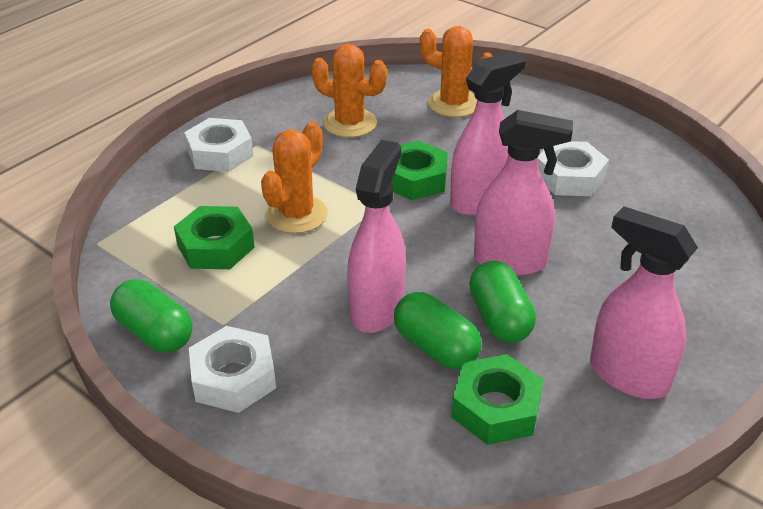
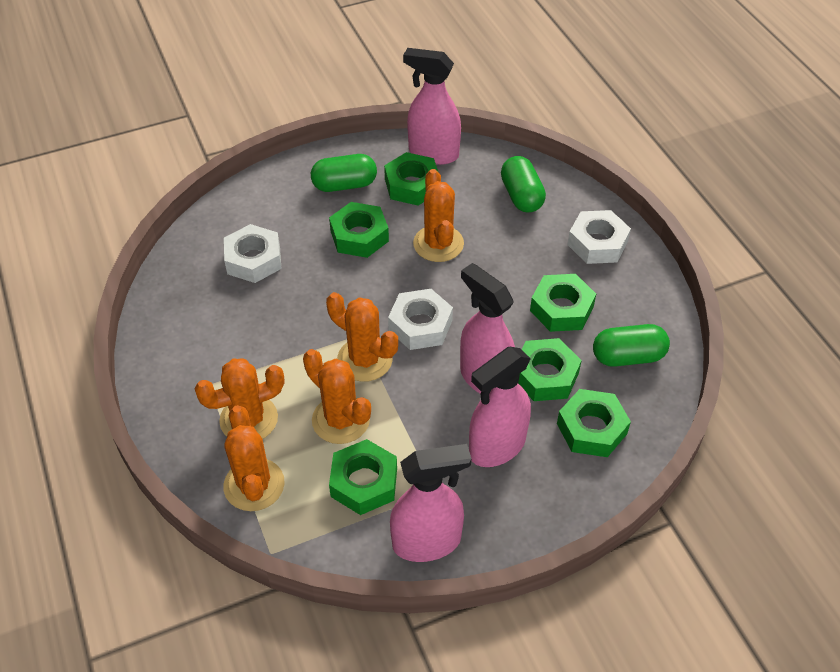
green nut: [174,206,255,269] [391,140,448,200] [451,354,544,445] = 3 -> [329,202,389,258] [329,439,397,515] [384,152,438,206] [518,338,582,401] [530,274,596,332] [557,389,631,457] = 6
orange cactus: [261,122,328,234] [311,44,387,138] [420,26,492,117] = 3 -> [195,359,284,439] [223,405,285,511] [303,349,371,444] [326,292,398,382] [413,169,464,262] = 5

